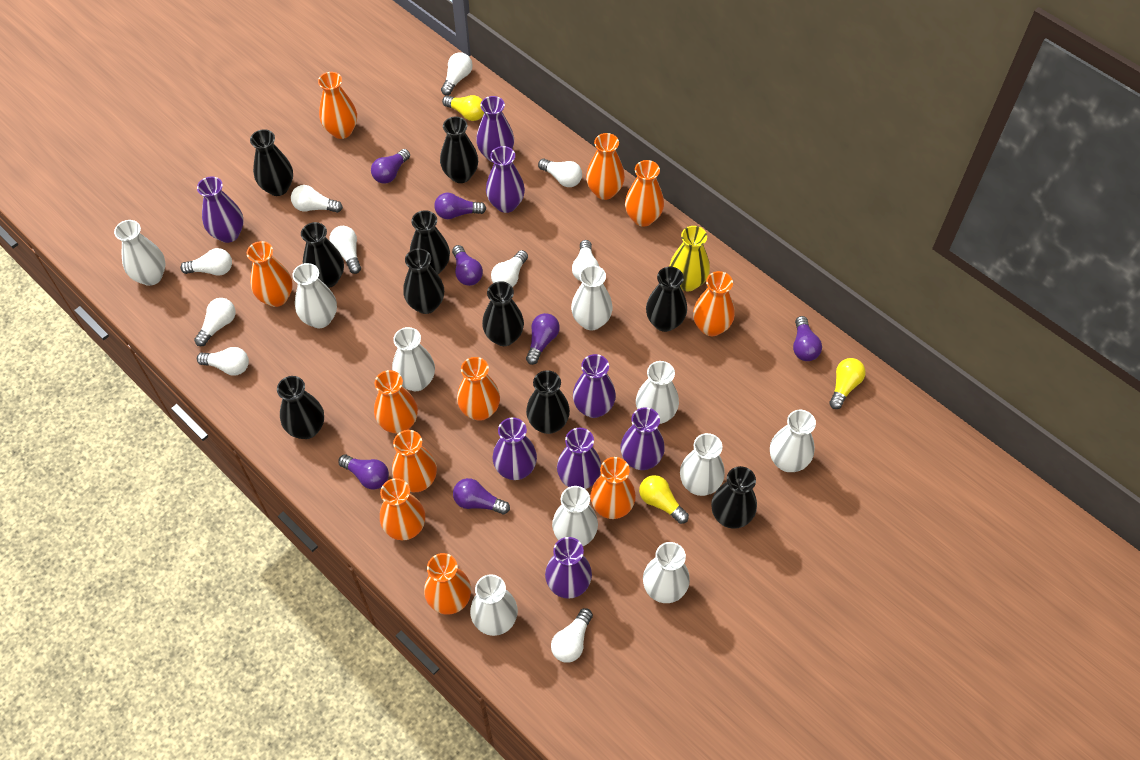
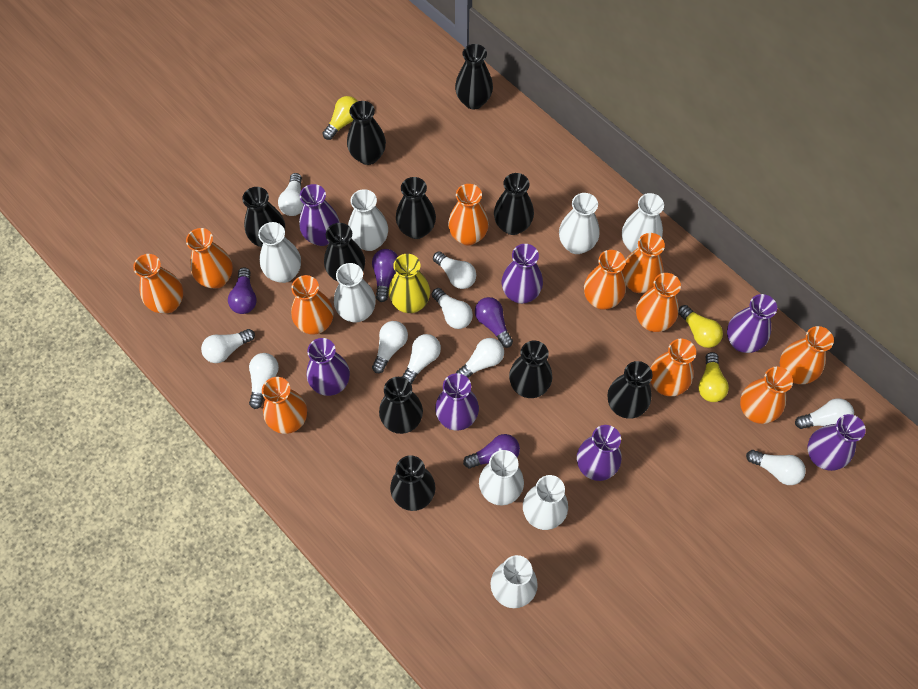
purple light bulb: [338,455,389,490] [371,149,410,184] [434,193,486,219] [452,245,483,286] [453,478,510,515] [526,313,560,365] [793,316,822,361] = 7 -> [228,267,257,314] [372,249,398,302] [463,434,520,469] [475,297,513,348] = 4
purple vase: [197,176,244,243] [476,96,514,162] [486,146,525,213] [493,417,537,480] [545,537,592,599] [557,428,601,489] [573,354,616,418] [621,407,665,470] = 8 -> [299,184,340,246] [307,338,350,396] [435,373,479,431] [502,244,543,304] [577,425,621,481] [727,294,777,353] [807,414,866,471] = 7
white vase: [114,220,166,286] [292,263,337,328] [392,327,435,391] [470,574,518,636] [552,486,598,546] [571,265,613,330] [636,361,679,424] [643,542,690,603] [680,433,725,496] [770,410,816,472] = 10 -> [258,222,301,283] [334,263,376,322] [348,189,388,251] [479,450,524,506] [491,555,538,608] [523,475,568,530] [559,193,599,254] [622,193,664,252] = 8

